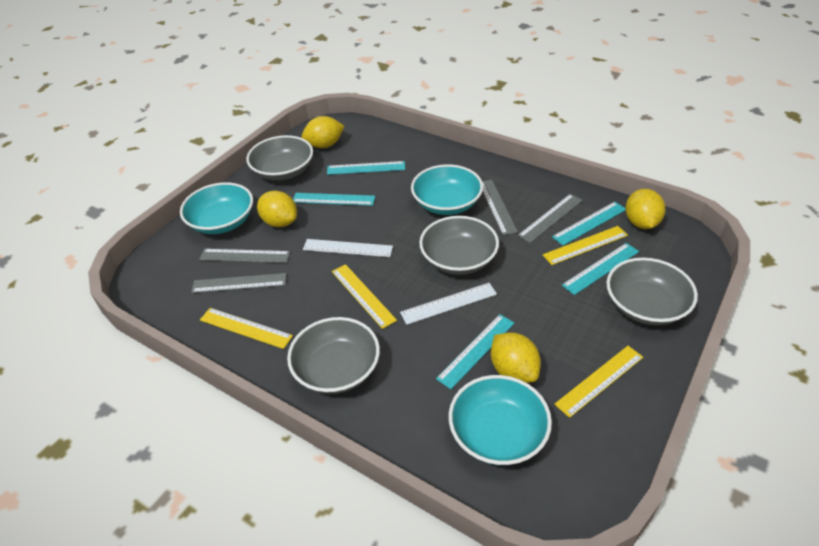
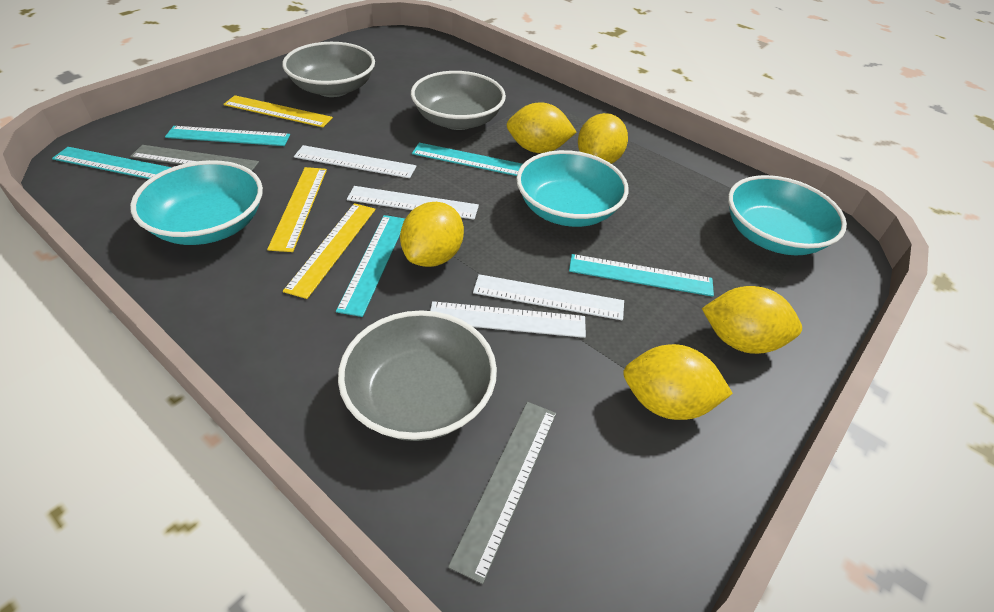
grey bowl: [246,135,313,181] [287,317,380,394] [419,216,499,275] [606,258,698,325] = 4 -> [282,42,375,97] [338,310,497,441] [411,71,506,130] = 3
grey ruler: [191,273,287,293] [199,249,290,263] [482,180,518,235] [518,194,583,243] = 4 -> [130,145,259,171] [448,402,556,584] = 2
white ruler: [303,239,393,257] [400,283,497,325] = 2 -> [294,145,416,178] [347,186,479,220] [430,301,586,338] [473,274,624,320] = 4
yellow lemon: [257,191,297,227] [302,116,345,148] [491,332,541,383] [625,189,665,229] = 4 -> [400,202,464,267] [506,102,576,153] [578,113,628,164] [623,344,733,420] [702,286,802,354] = 5
yellow ruler: [200,308,293,349] [332,264,397,329] [543,226,628,265] [554,346,643,418] = 4 -> [223,95,333,127] [267,167,327,252] [283,203,376,299] = 3

